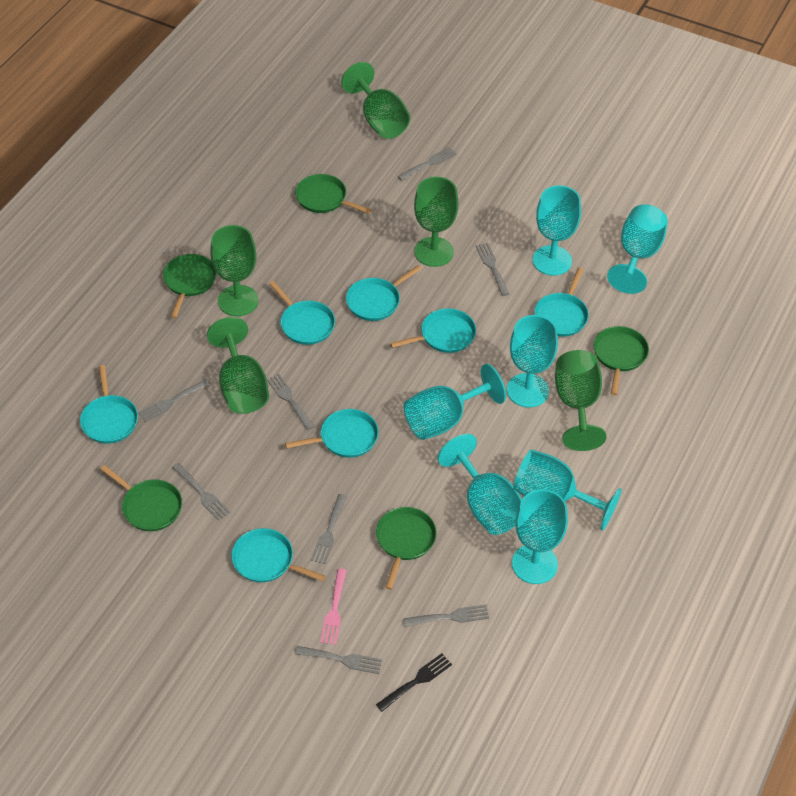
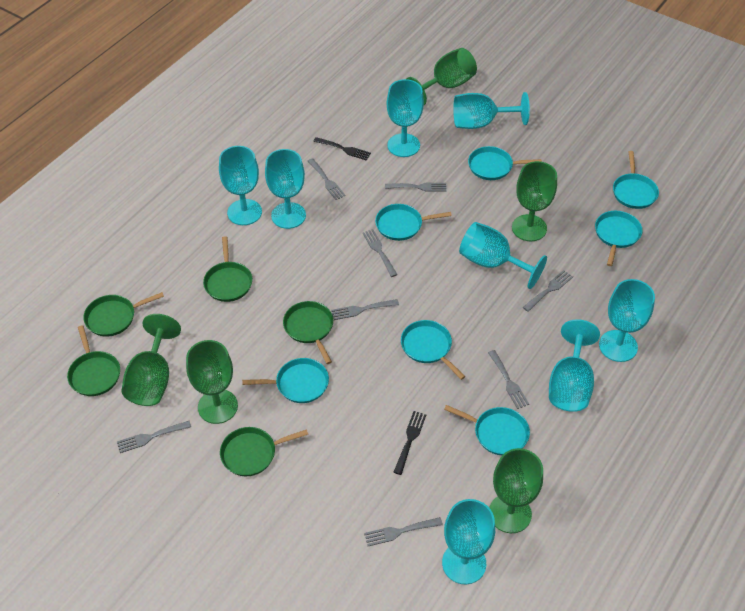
black fork: [376,653,452,711] = 1 -> [313,137,371,161] [394,411,426,475] = 2
pink fork: [320,569,347,645] = 1 -> none = 0
turquoise goblet: [404,364,506,440] [438,434,522,535] [507,315,558,407] [512,489,568,584] [513,449,622,530] [533,185,581,276] [607,204,668,294] = 7 -> [219,146,262,225] [265,149,306,229] [387,79,424,157] [442,499,495,584] [453,92,530,129] [459,222,547,289] [549,319,600,412] [599,279,655,362] = 8

